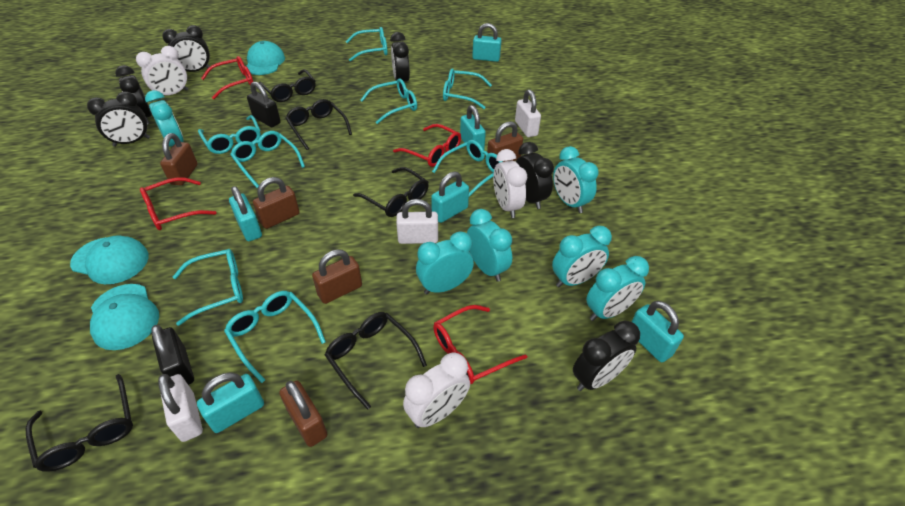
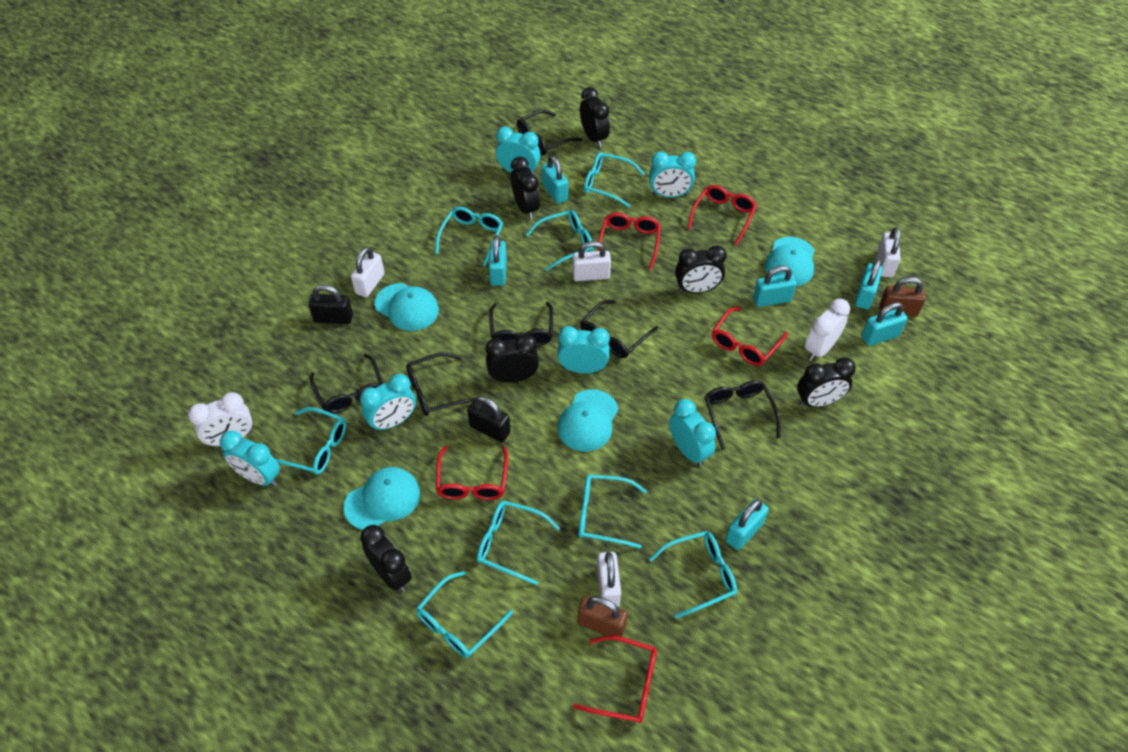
black glasses: [26,374,133,472] [259,69,316,102] [286,99,352,150] [325,312,427,410] [353,167,429,217] = 5 -> [310,354,383,414] [406,352,476,416] [489,302,553,346] [517,110,582,155] [580,300,658,358] [704,380,781,450] = 6
brown padlock: [160,133,198,185] [253,177,300,229] [279,381,327,447] [312,249,362,304] [487,121,523,162] = 5 -> [578,596,628,637] [879,277,926,317] = 2
red glasses: [140,177,216,230] [201,56,253,99] [393,124,461,167] [433,305,527,384] = 4 -> [436,446,508,500] [573,636,657,723] [598,213,661,269] [687,185,757,245] [712,307,788,366] = 5
turquoise cap: [70,235,149,284] [90,284,159,350] [246,41,285,75] = 3 -> [343,467,420,530] [375,283,439,331] [558,389,618,452] [765,237,814,286] = 4
white clock: [136,46,188,95] [403,352,470,428] [493,149,527,218] = 3 -> [188,392,252,447] [805,299,850,361] = 2
white padlock: [158,374,203,442] [396,199,438,244] [515,89,541,137] = 3 -> [351,247,385,297] [572,241,611,281] [597,552,621,607] [877,227,901,277] = 4

